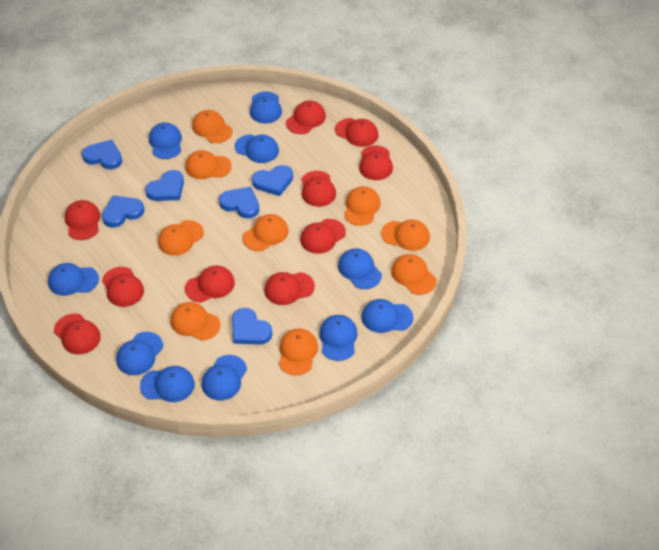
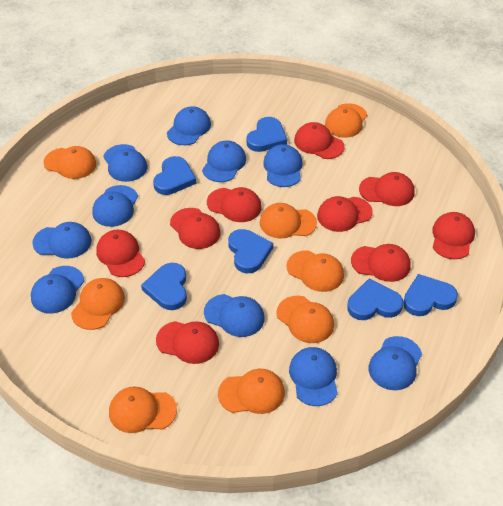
orange cap: [158,220,204,256] [170,302,221,341] [185,150,232,179] [192,110,233,143] [243,214,288,251] [279,329,318,375] [344,186,381,226] [381,220,430,251] [391,254,437,295] = 9 -> [43,146,96,179] [71,278,125,330] [109,386,177,433] [218,369,285,414] [260,203,317,239] [276,296,334,343] [286,250,344,292] [325,103,367,138] = 8
red cap: [54,314,101,354] [65,200,100,240] [102,267,144,307] [185,265,235,303] [264,272,315,305] [286,101,326,134] [300,219,346,254] [301,171,336,207] [335,118,378,147] [359,145,393,180] = 10 -> [96,230,145,277] [156,321,219,364] [170,208,221,249] [207,187,261,222] [294,122,344,159] [317,196,373,232] [351,244,411,282] [359,172,415,206] [432,212,475,259] = 9

